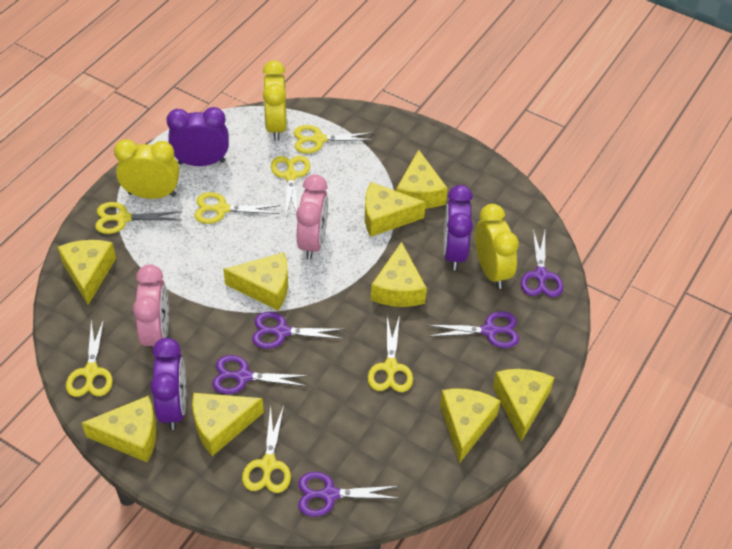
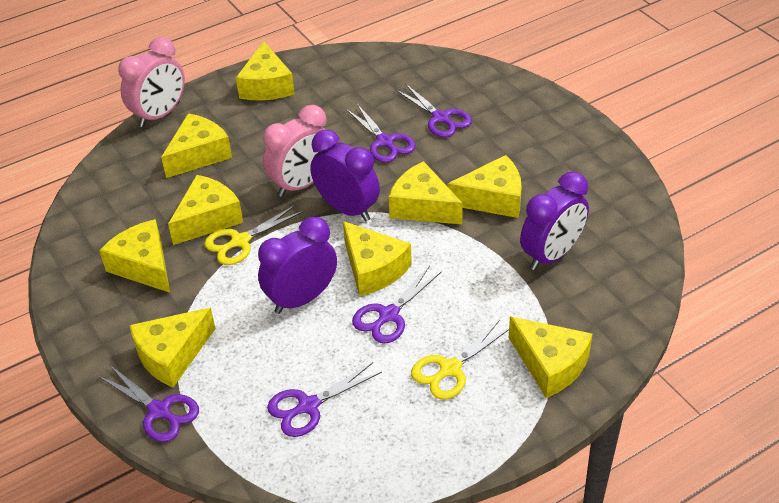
yellow clock: [114,139,180,199] [263,60,287,141] [475,204,519,289] = 3 -> none = 0
yellow scissors: [66,319,113,397] [95,202,182,234] [194,192,280,224] [242,405,291,493] [271,156,310,216] [294,125,374,154] [368,315,413,392] = 7 -> [204,205,304,265] [411,320,509,399] = 2

